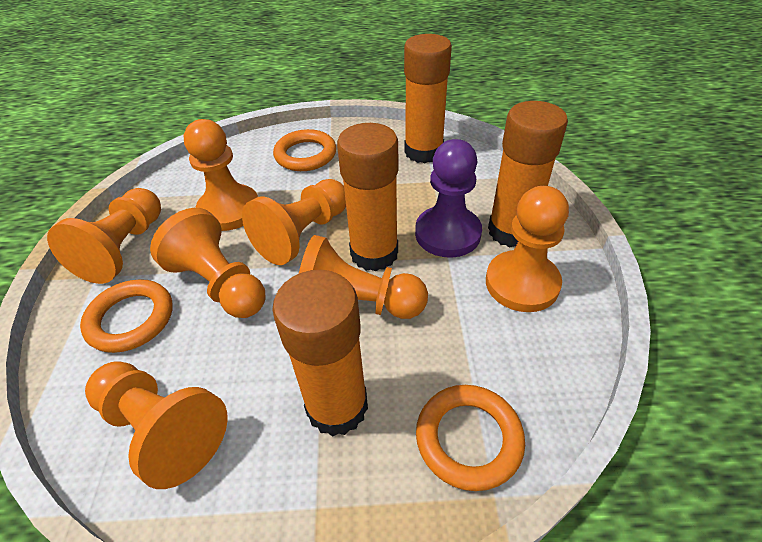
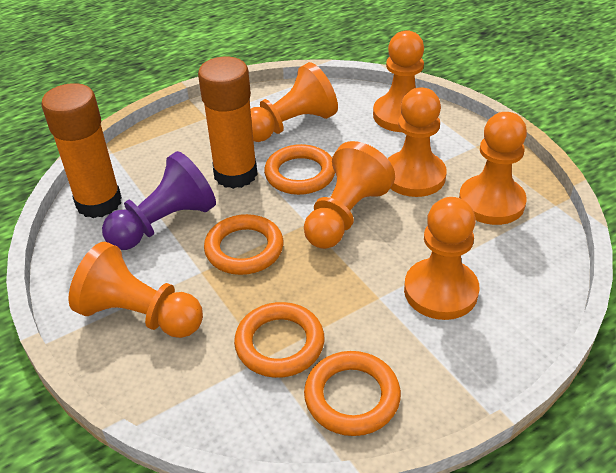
orange glue stick: [272,270,368,437] [337,123,398,272] [404,34,452,163] [488,101,568,248] = 4 -> [41,83,122,218] [198,57,258,189] = 2
orange ring: [80,279,173,353] [273,129,336,171] [416,385,525,491] = 3 -> [204,214,283,275] [234,302,324,378] [264,144,335,195] [304,351,401,436] = 4

